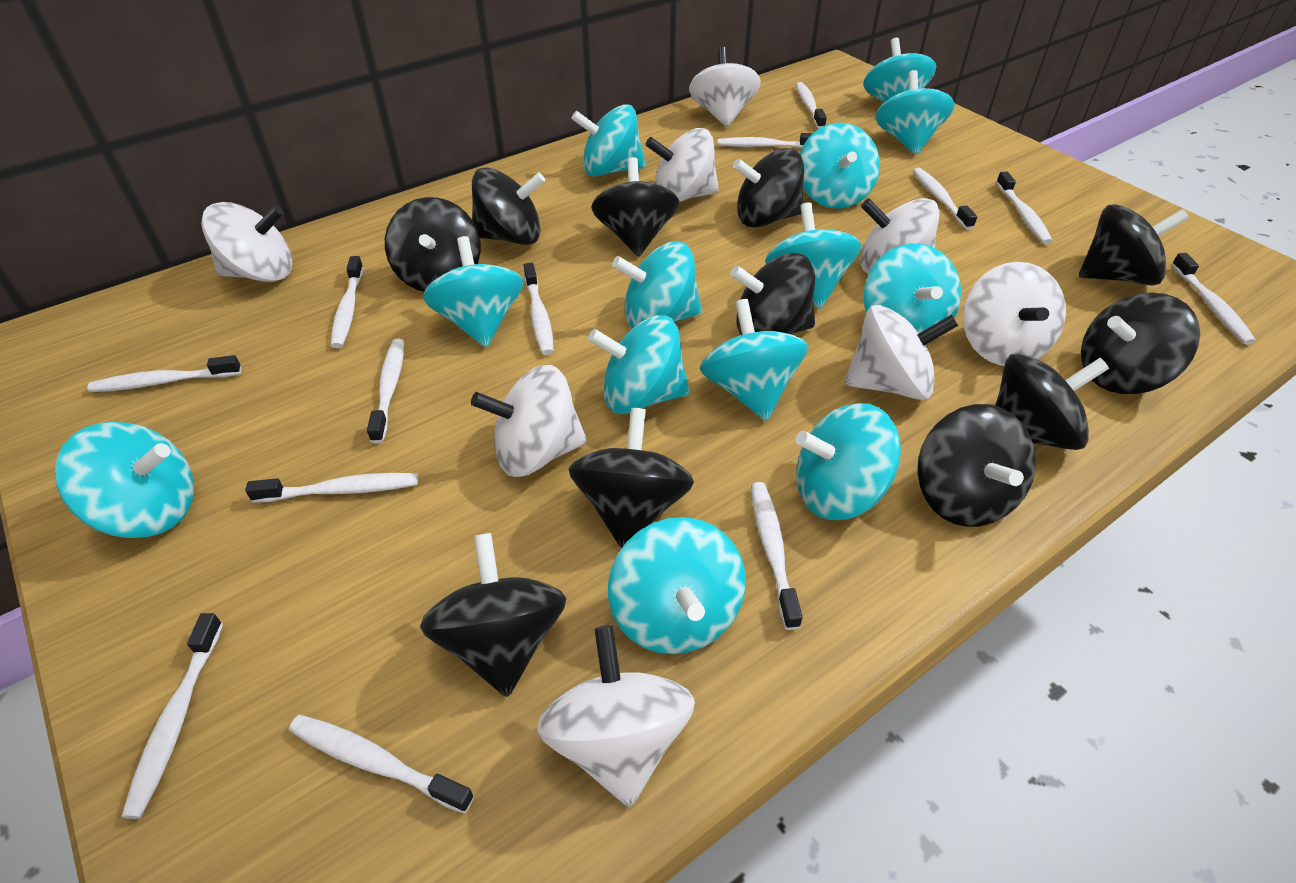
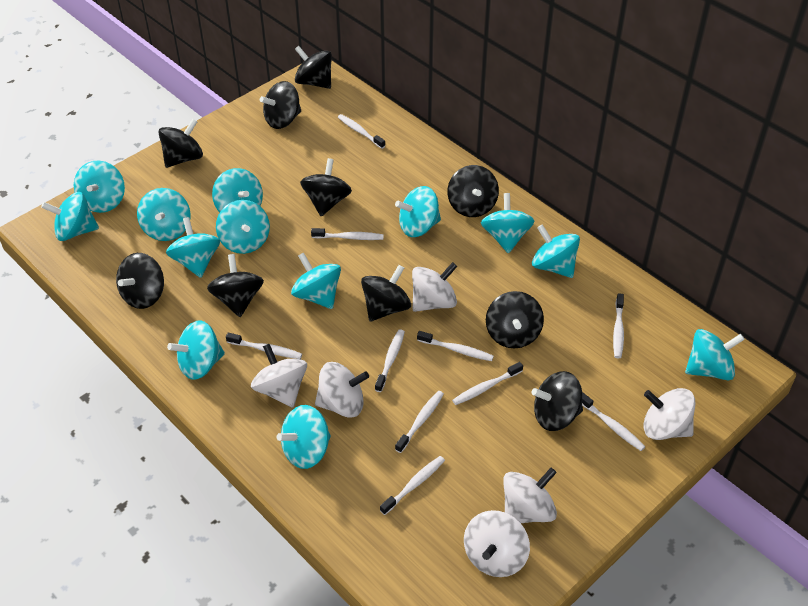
black spinning top: [385,197,481,292] [420,533,566,697] [472,167,545,245] [568,408,694,548] [591,157,679,257] [730,253,815,335] [733,148,804,228] [917,404,1036,527] [995,353,1109,450] [1079,204,1189,285] [1081,293,1200,394] = 11 -> [116,253,164,309] [158,119,203,168] [207,254,264,317] [260,81,301,129] [295,46,332,89] [300,158,352,216] [361,265,411,321] [447,165,499,217] [486,291,544,348] [531,371,583,431] = 10
white spinning top: [201,202,292,282] [471,365,587,477] [537,625,695,807] [645,128,719,202] [689,47,761,127] [844,305,958,400] [860,198,940,273] [963,262,1066,366] = 8 -> [251,344,307,408] [315,362,369,418] [412,262,457,312] [464,510,530,577] [503,468,557,523] [644,388,695,440] = 6
white toothbrush: [87,355,241,392] [121,613,223,819] [245,473,418,503] [289,715,474,813] [331,256,364,348] [367,339,404,443] [523,263,554,355] [718,133,813,148] [751,482,802,630] [796,82,827,129] [913,168,977,230] [996,172,1053,244] [1171,253,1256,344] = 13 -> [226,333,302,359] [311,228,384,240] [338,114,385,149] [375,329,405,392] [380,456,445,515] [395,391,444,453] [417,331,494,361] [452,362,523,405] [582,392,645,451] [613,293,624,358] = 10

